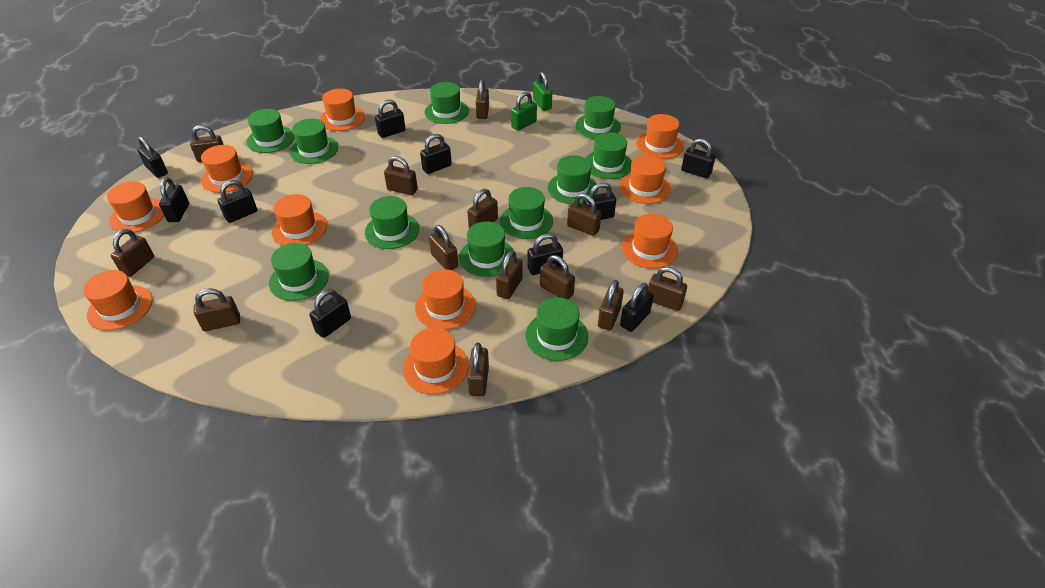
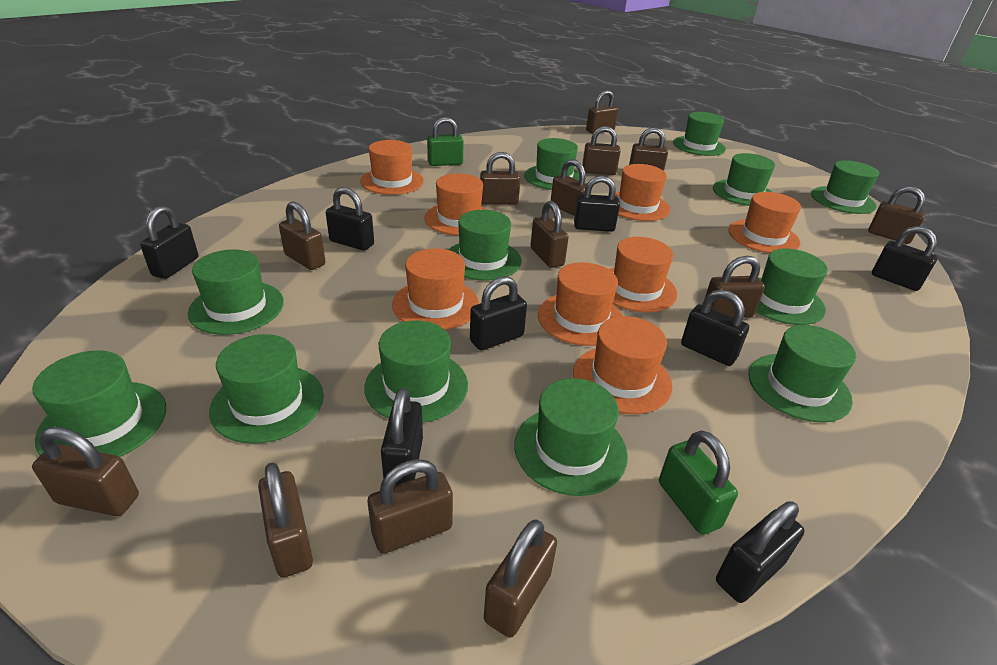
black padlock: [137,136,168,178] [159,177,189,222] [218,180,257,223] [309,289,351,338] [375,100,406,138] [420,134,452,174] [527,233,563,275] [583,183,616,220] [620,283,654,332] [681,138,716,179] = 10 -> [140,206,198,279] [326,187,374,251] [381,388,423,486] [470,276,527,350] [574,176,620,232] [681,289,749,366] [716,501,805,603] [872,226,938,291] = 8
green hat: [247,109,294,153] [269,243,329,301] [290,119,338,164] [365,196,419,249] [424,82,469,124] [459,221,514,277] [500,187,553,239] [525,297,588,361] [547,155,598,204] [575,96,621,139] [586,132,632,179] = 11 -> [32,350,166,457] [188,249,284,335] [209,334,324,444] [364,320,468,423] [449,210,522,281] [514,378,628,496] [524,138,580,190] [673,112,726,156] [713,153,775,206] [748,325,856,422] [756,248,828,325] [811,160,879,214] = 12
orange hat: [83,270,153,331] [107,181,164,233] [201,145,253,193] [272,194,327,245] [320,89,365,131] [403,328,469,394] [415,269,476,330] [620,155,671,204] [622,214,678,269] [636,114,684,159] = 10 -> [360,140,424,195] [392,248,479,330] [424,173,487,235] [538,262,623,346] [573,316,673,414] [609,237,677,312] [615,164,670,221] [729,192,801,253] = 8

